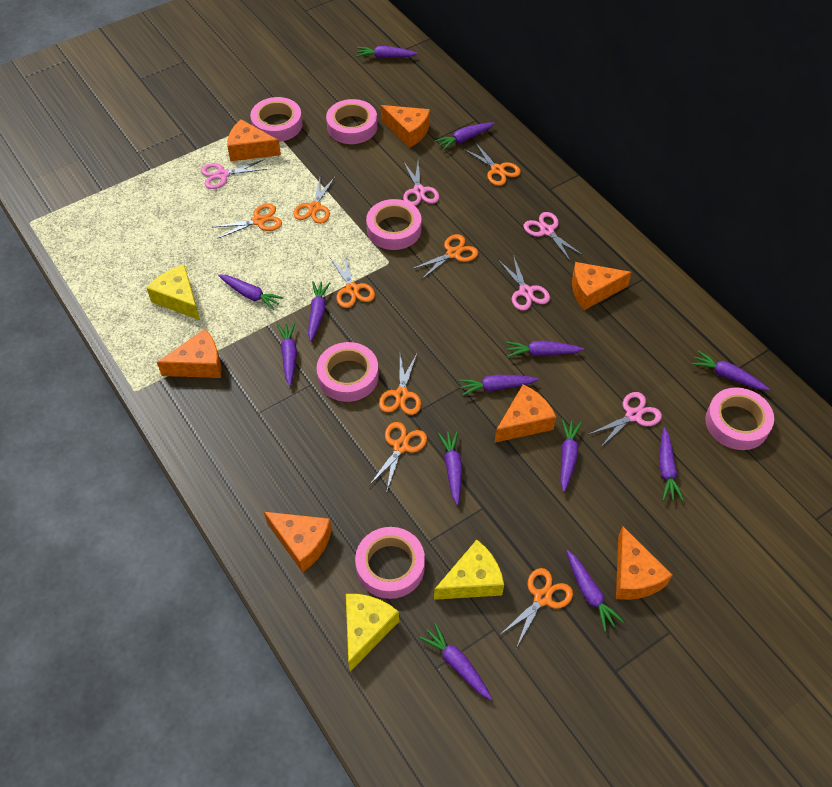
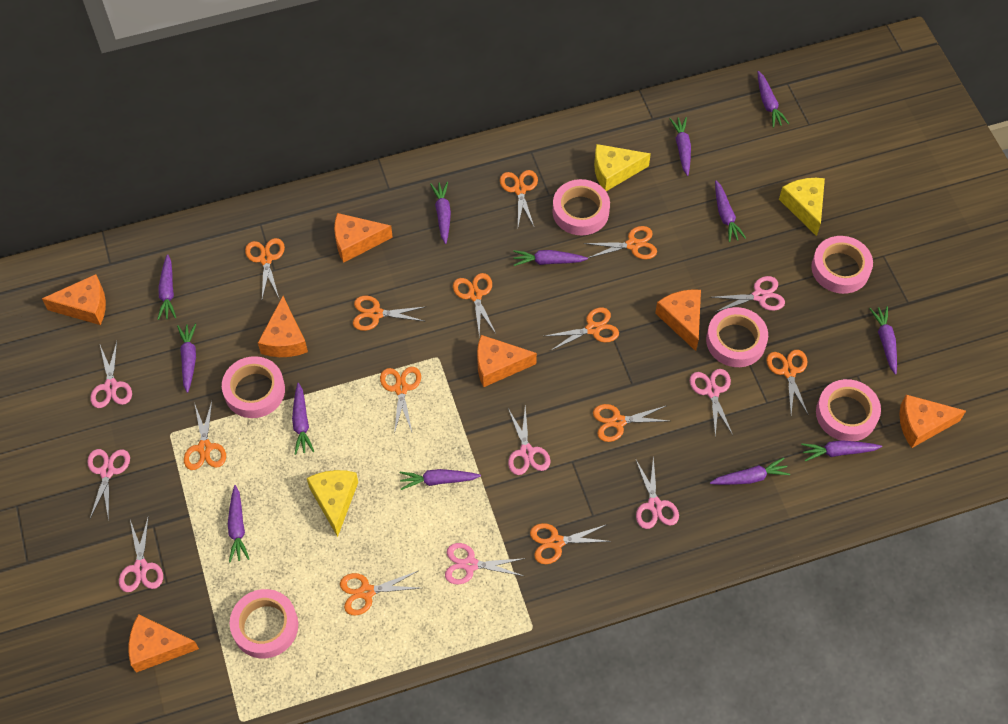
orange scissors: [214,204,282,239] [293,177,335,224] [330,253,375,308] [370,422,427,493] [379,354,421,415] [412,234,478,280] [464,142,521,186] [500,568,573,646] = 8 -> [184,401,226,470] [245,238,285,299] [340,571,420,615] [353,296,426,331] [380,367,421,434] [453,273,496,336] [500,170,538,226] [530,523,611,564] [545,307,619,351] [584,226,657,259] [593,404,668,442] [766,350,809,416] = 12
pink scissors: [201,160,267,189] [403,161,439,206] [498,255,550,311] [523,212,584,262] [589,392,662,448] = 5 -> [87,449,130,521] [90,341,132,408] [119,518,163,592] [445,543,525,585] [508,406,551,475] [635,456,679,529] [690,369,733,438] [710,276,785,312] = 8

